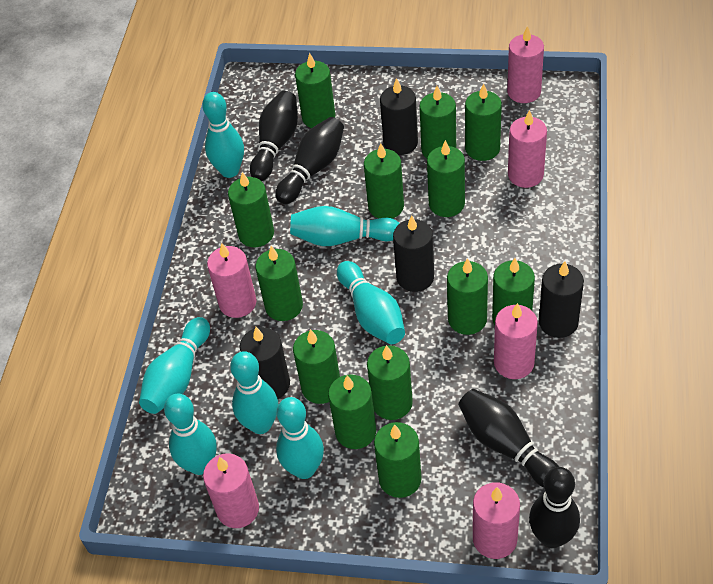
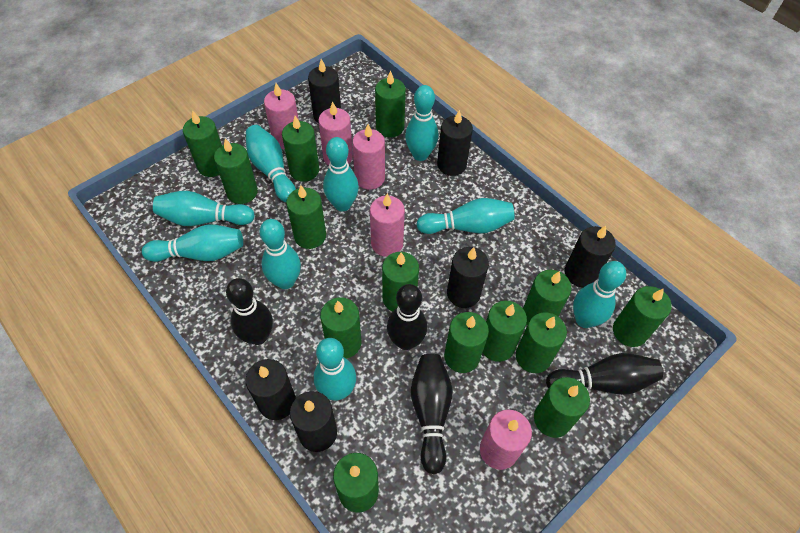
black candle: [240,327,290,399] [380,78,418,155] [393,215,434,292] [539,261,584,338] = 4 -> [246,359,296,420] [290,391,337,452] [308,59,341,123] [437,110,473,176] [447,247,489,308] [564,226,616,287] = 6
green candle: [228,172,274,247] [255,246,303,321] [293,329,340,404] [295,53,335,128] [328,375,376,449] [364,143,404,219] [367,345,413,420] [374,422,422,498] [419,86,456,159] [427,140,465,217] [447,258,488,335] [465,83,502,161] [492,258,535,325] = 13 -> [183,110,222,177] [214,138,258,204] [282,116,319,182] [286,185,326,249] [320,297,361,359] [333,453,379,513] [375,70,406,138] [382,252,419,312] [444,312,489,373] [483,301,527,362] [516,313,567,373] [523,270,571,325] [534,377,590,438] [613,286,672,347] = 14
pink candle: [203,453,259,528] [207,243,256,318] [473,482,520,559] [494,303,538,379] [507,25,544,103] [508,110,547,188] = 6 -> [264,83,299,149] [318,101,353,166] [352,124,385,190] [370,193,405,257] [480,409,532,470] = 5
turquoise bowling pin: [139,317,210,414] [164,393,217,475] [202,92,244,178] [230,351,278,434] [276,397,324,479] [290,206,400,246] [337,261,405,344] = 7 -> [142,224,243,262] [153,191,255,226] [246,125,296,202] [259,219,301,289] [314,338,356,400] [323,137,359,211] [405,85,438,161] [416,198,515,234] [573,261,626,328] = 9

